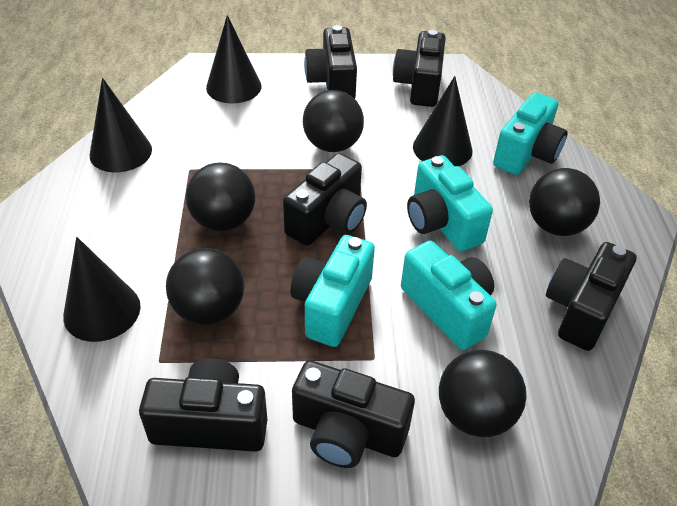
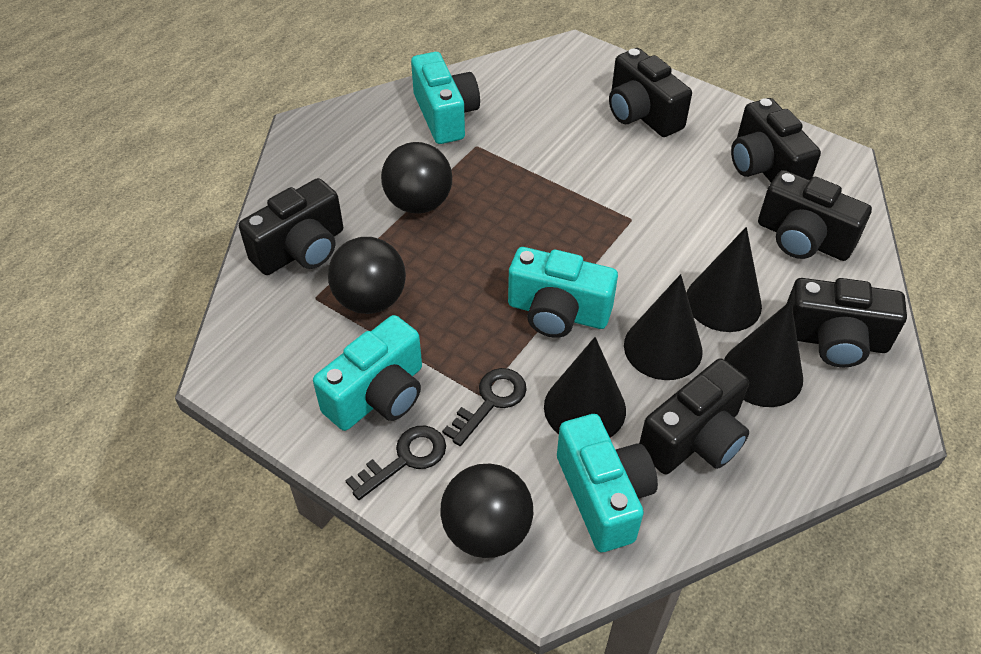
black ball: [166,248,244,325] [186,163,255,231] [303,90,364,152] [439,350,526,437] [529,168,600,236] = 5 -> [328,237,406,314] [381,142,452,213] [441,464,533,558] = 3
black key: none = 0 -> [345,426,446,500] [442,368,527,446] = 2

